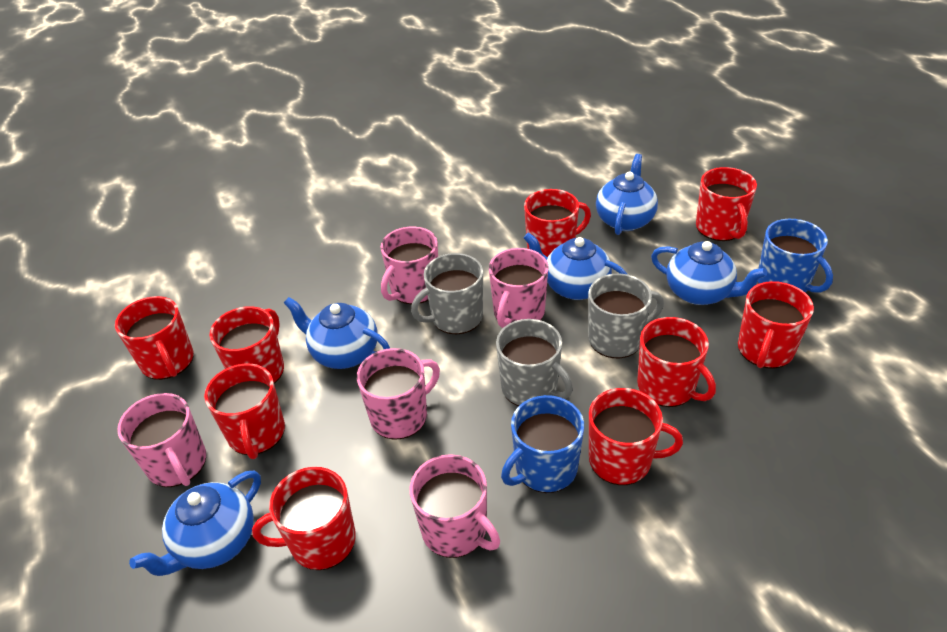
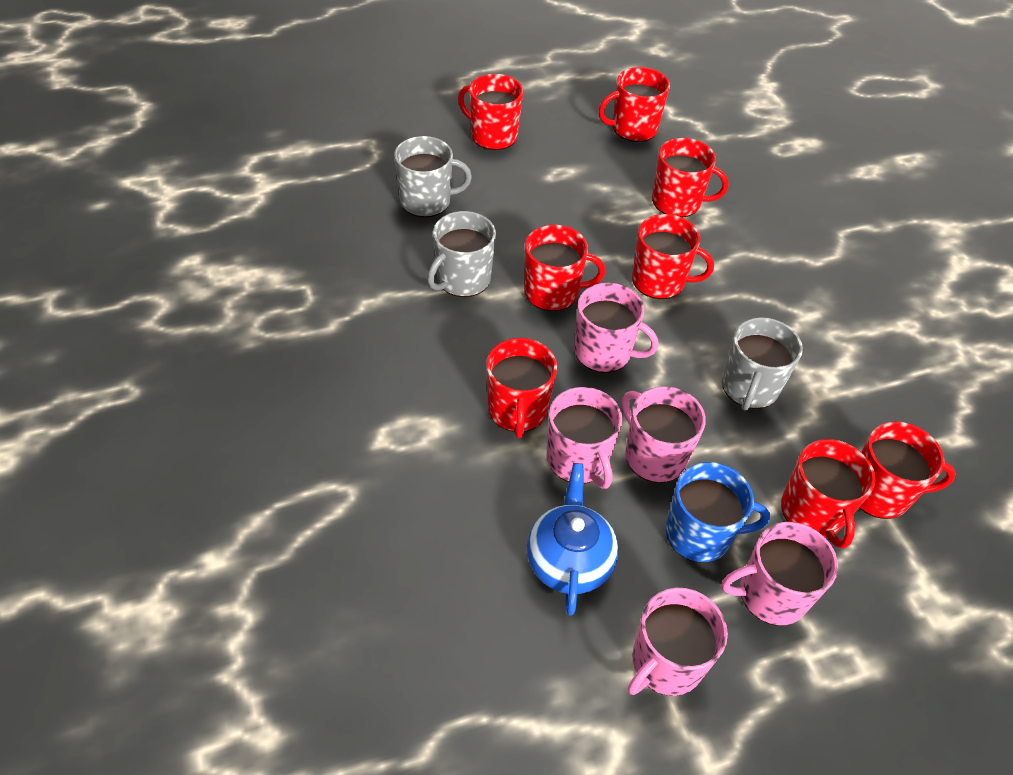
blue mug: [501,395,584,493] [757,219,833,293] = 2 -> [666,462,770,563] = 1
blue teapot: [129,470,261,576] [284,297,390,369] [524,232,628,300] [596,154,658,235] [651,241,767,305] = 5 -> [527,463,619,616] = 1
red mug: [115,296,194,380] [204,363,285,459] [210,306,284,384] [252,467,356,570] [524,189,591,257] [589,388,683,485] [637,317,716,407] [696,167,757,241] [738,281,814,369] = 9 -> [458,74,523,150] [486,338,557,438] [524,225,605,311] [599,67,670,142] [632,214,714,299] [652,138,729,217] [781,439,875,548] [859,422,956,519] = 8

